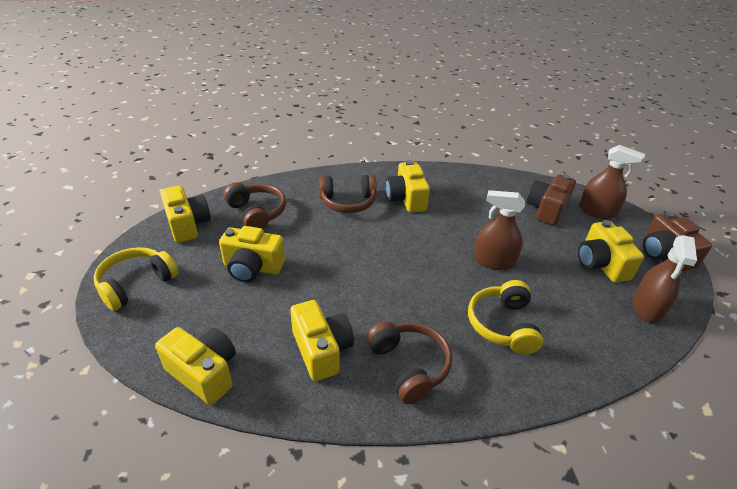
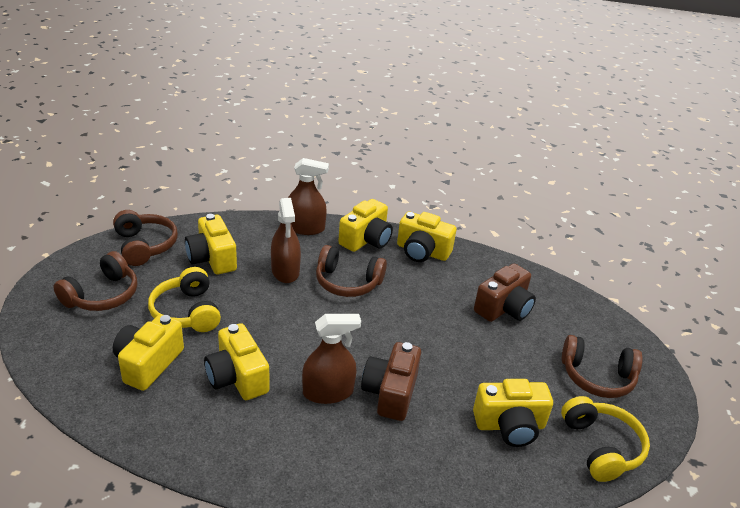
brown headphones: [223,182,286,229] [319,174,377,213] [366,321,452,404] = 3 -> [53,251,137,311] [113,210,178,266] [316,245,387,297] [562,335,643,398] = 4

